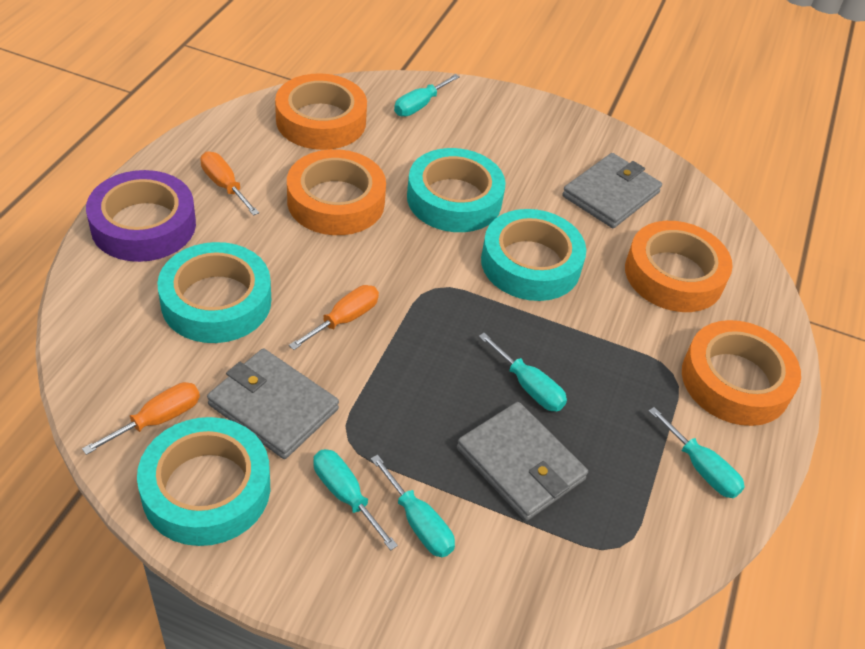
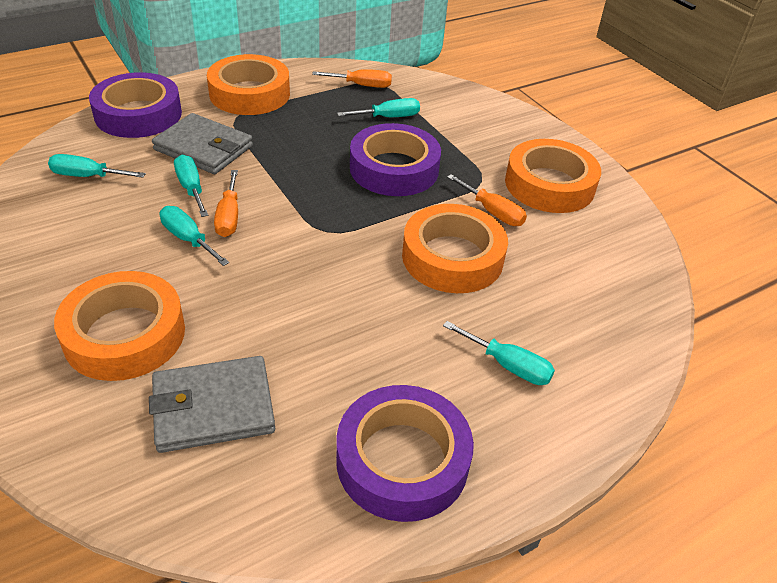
grey wallet: [207,348,339,459] [457,402,588,521] [562,153,662,228] = 3 -> [149,356,275,453] [152,113,253,174] = 2
purple tape: [86,170,196,262] = 1 -> [89,72,182,138] [336,385,474,522] [350,123,441,196] = 3
turquoise tape: [137,417,270,546] [157,242,271,343] [407,148,506,232] [481,209,586,301] = 4 -> none = 0

